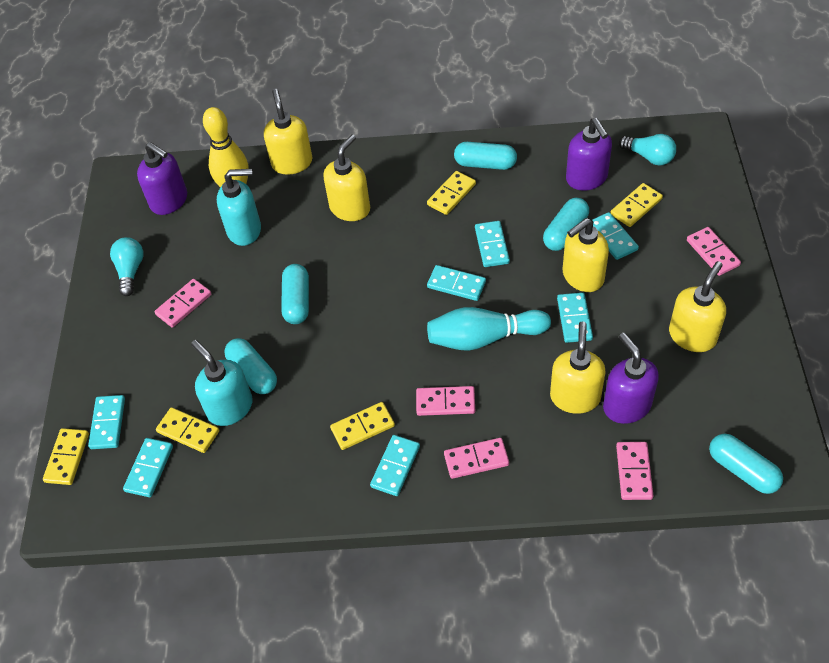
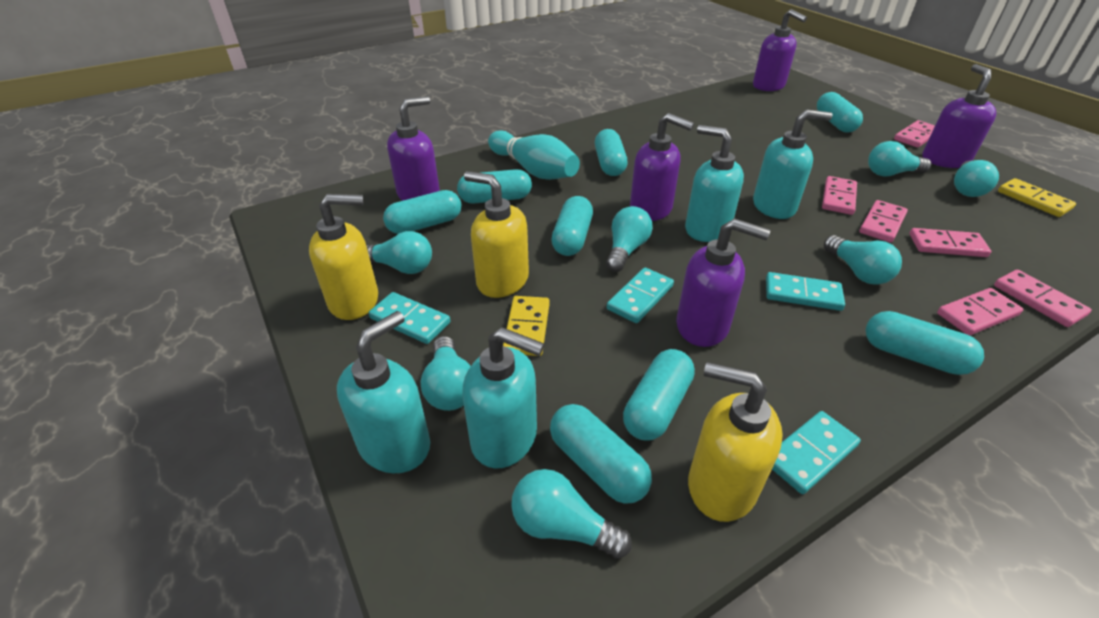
pink domino: [154,279,211,328] [416,386,475,416] [444,438,509,479] [616,442,654,500] [687,227,741,276] = 5 -> [822,176,857,215] [859,200,908,243] [894,120,935,148] [909,228,991,257] [937,288,1024,336] [994,270,1092,327] = 6
purple soap dispenser: [137,142,187,215] [566,118,612,190] [603,333,659,424] = 3 -> [387,96,440,201] [630,113,694,221] [676,218,771,347] [753,9,807,91] [922,64,996,168] = 5
turquoise capsule: [224,338,277,394] [281,264,309,324] [454,142,517,170] [543,198,589,251] [709,434,783,494] = 5 -> [383,190,461,234] [457,169,532,203] [550,404,652,504] [551,196,593,256] [595,129,628,176] [623,349,695,441] [817,92,863,132] [866,311,984,375] = 8
turquoise domino: [88,395,125,449] [123,438,173,497] [370,435,420,496] [427,265,486,301] [475,221,510,267] [557,292,593,343] [592,212,639,260] = 7 -> [369,292,450,344] [607,267,674,323] [766,272,845,311] [772,411,861,494] = 4
turquoise light bulb: [110,237,144,296] [619,134,676,166] = 2 -> [366,231,432,274] [421,336,471,411] [511,469,632,559] [606,206,653,272] [824,235,902,285] [868,141,931,177] [954,160,999,197] = 7
turquoise soap dispenser: [191,340,253,426] [217,169,261,246] = 2 -> [337,311,430,474] [462,327,544,469] [685,125,744,242] [753,109,832,219] = 4
yellow bowling pin: [203,107,249,187] = 1 -> none = 0
yellow domino: [43,428,89,485] [156,407,219,453] [330,402,395,450] [427,171,476,215] [610,183,663,227] = 5 -> [503,296,550,356] [998,178,1076,217] = 2
yellow soap dispenser: [264,89,312,175] [323,134,370,221] [550,321,606,414] [563,218,609,292] [669,261,726,352] = 5 -> [309,194,378,320] [464,171,529,298] [688,362,783,522] = 3

